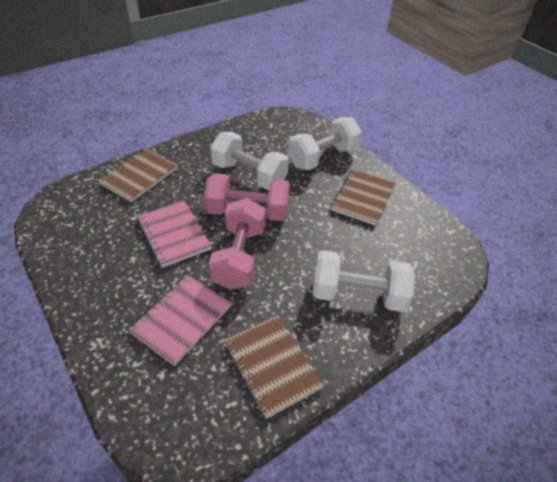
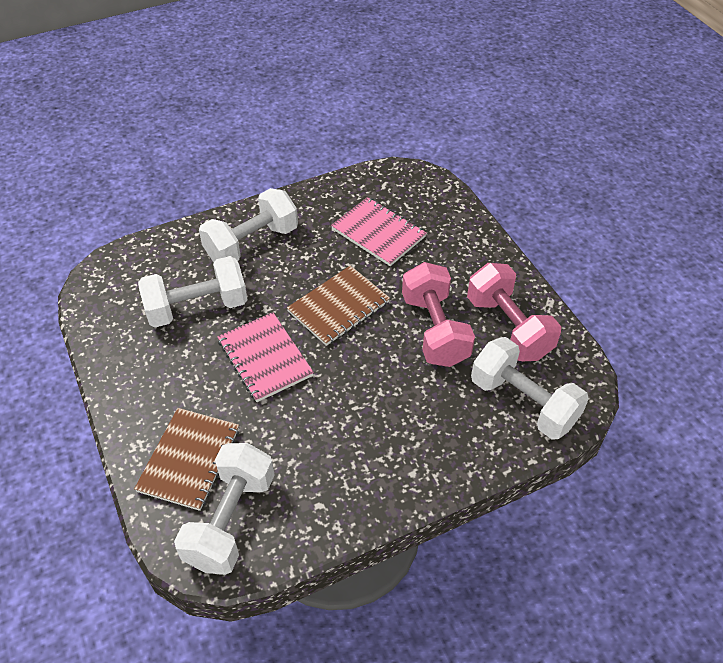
brown notebook: [98,148,178,202] [224,315,324,419] [331,168,396,226] = 3 -> [134,408,239,511] [287,266,390,346] = 2
white dumbbell: [210,132,289,190] [288,117,362,170] [313,250,415,312] = 3 -> [138,256,248,327] [174,443,275,575] [199,188,298,262] [471,337,589,440] = 4

